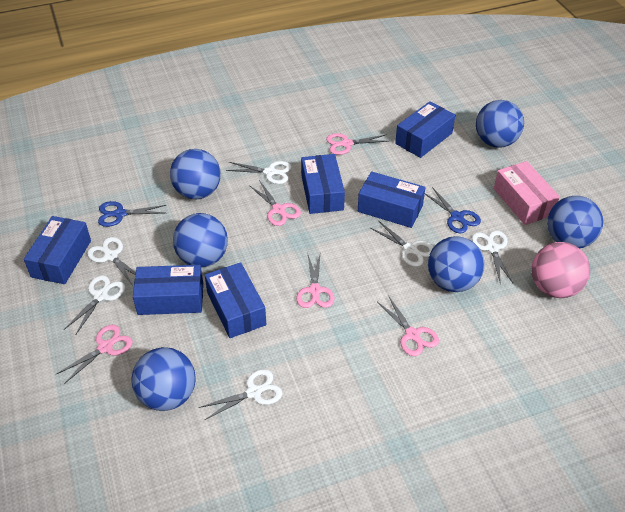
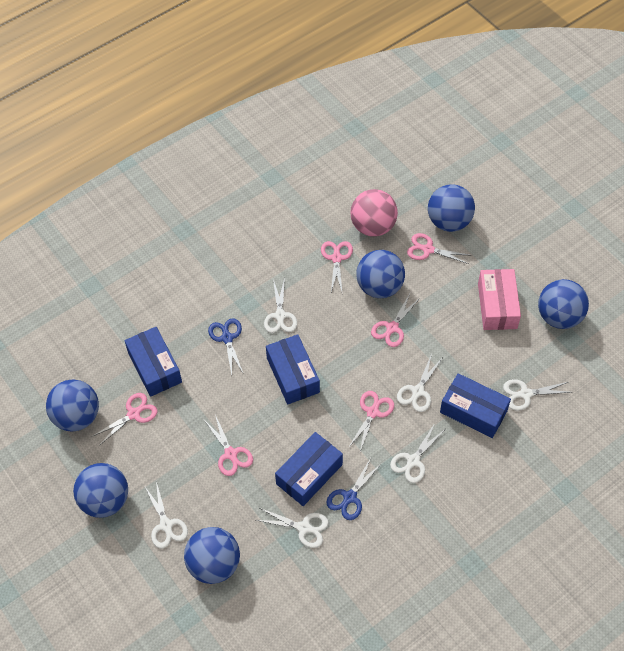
blue box: [24,216,91,284] [133,265,203,315] [205,262,267,338] [301,154,345,214] [358,171,425,228] [395,101,455,158] = 6 -> [125,327,182,397] [266,334,320,404] [275,432,343,506] [440,373,511,438] = 4
pink scissors: [55,325,133,384] [249,180,301,226] [296,255,334,308] [326,133,389,155] [377,295,439,356] = 5 -> [91,393,158,446] [204,415,253,476] [321,241,353,295] [348,391,394,451] [371,294,420,347] [407,233,469,264] = 6

